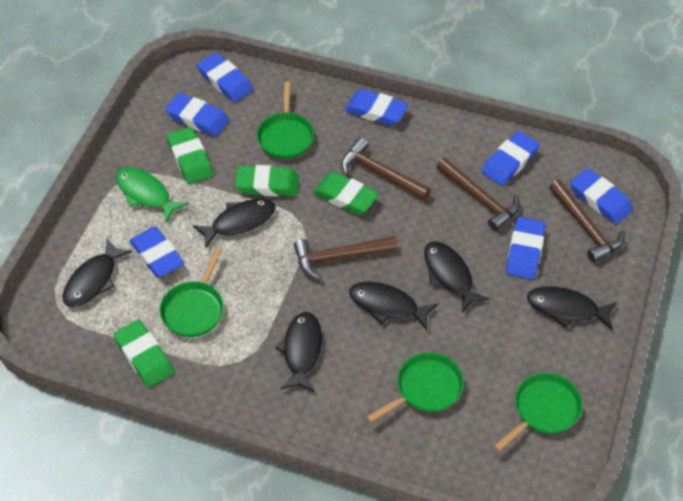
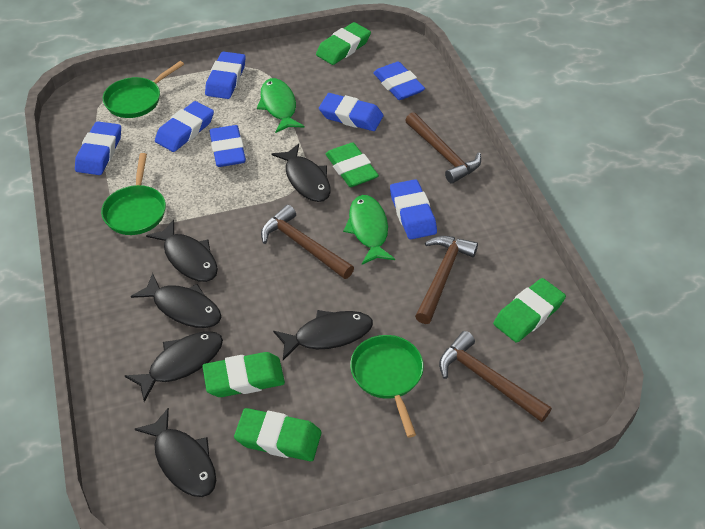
green eraser: [113,320,174,387] [167,127,213,184] [235,165,299,197] [313,172,379,215] = 4 -> [203,352,285,397] [234,408,321,461] [316,22,371,65] [326,142,379,187] [493,278,566,343] = 5
green fish: [116,167,188,223] = 1 -> [257,78,305,133] [343,195,395,265] = 2
green pan: [160,247,224,337] [257,81,314,159] [366,352,464,423] [493,373,583,452] = 4 -> [101,153,166,235] [103,61,184,118] [350,335,424,438] = 3

